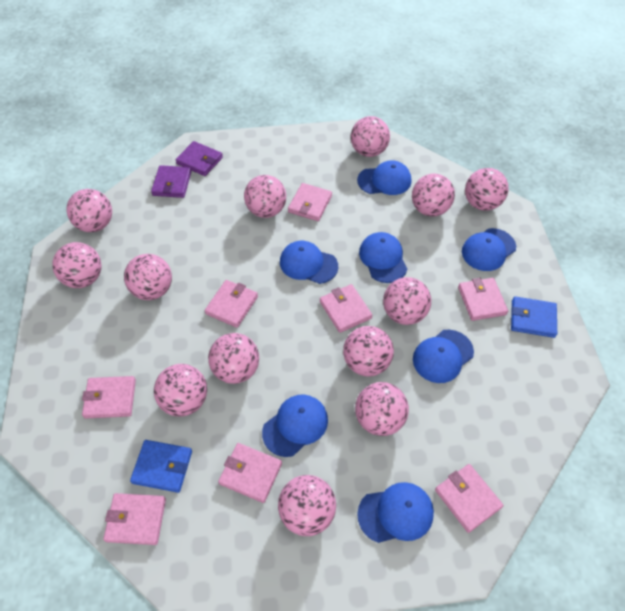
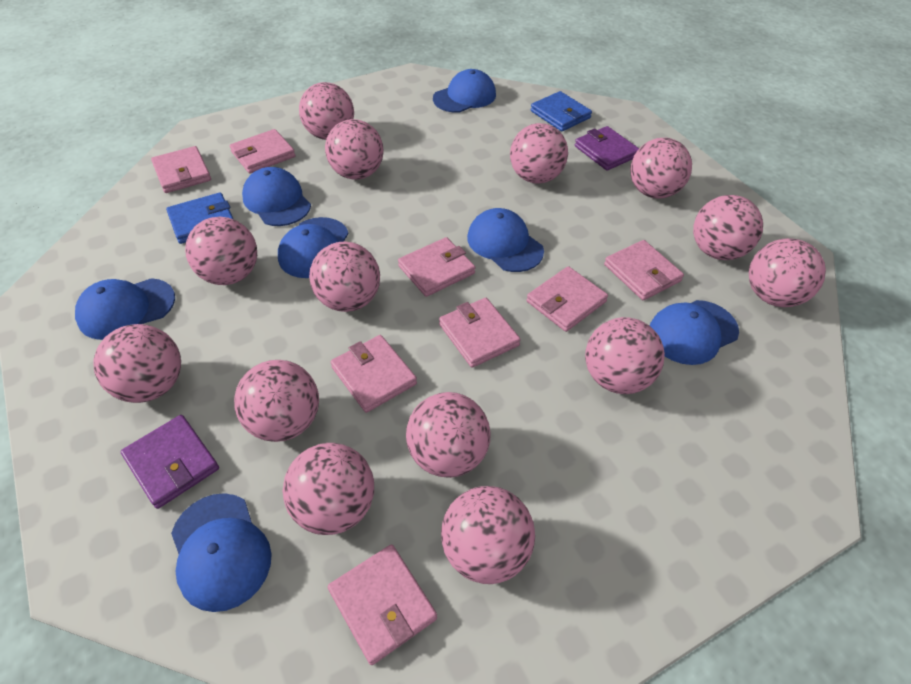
pink ball: [52,242,102,288] [66,189,112,232] [124,254,172,300] [154,364,207,417] [208,333,259,384] [244,175,286,218] [278,475,336,536] [343,326,394,376] [351,116,390,157] [355,382,409,436] [383,277,431,325] [412,174,455,217] [465,168,509,211] = 13 -> [93,324,181,403] [185,217,257,285] [234,360,319,442] [283,443,374,535] [299,82,354,140] [309,241,380,312] [325,119,383,180] [406,392,491,478] [441,486,535,584] [510,123,568,184] [585,317,665,394] [630,138,692,199] [693,195,763,260] [749,238,826,307] = 14

